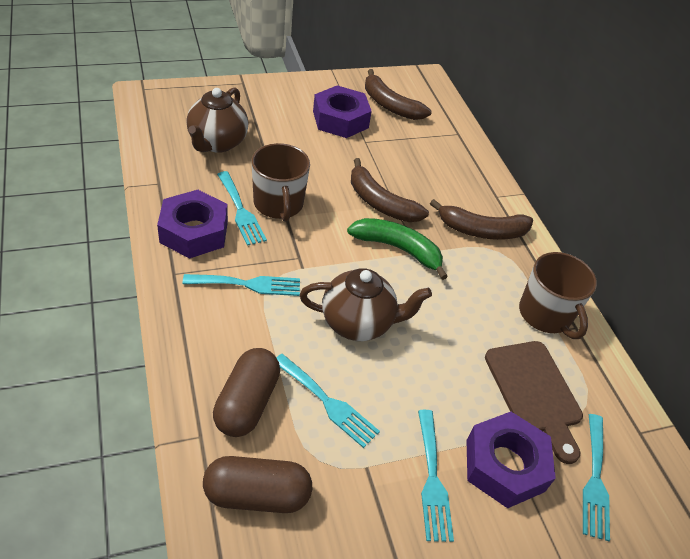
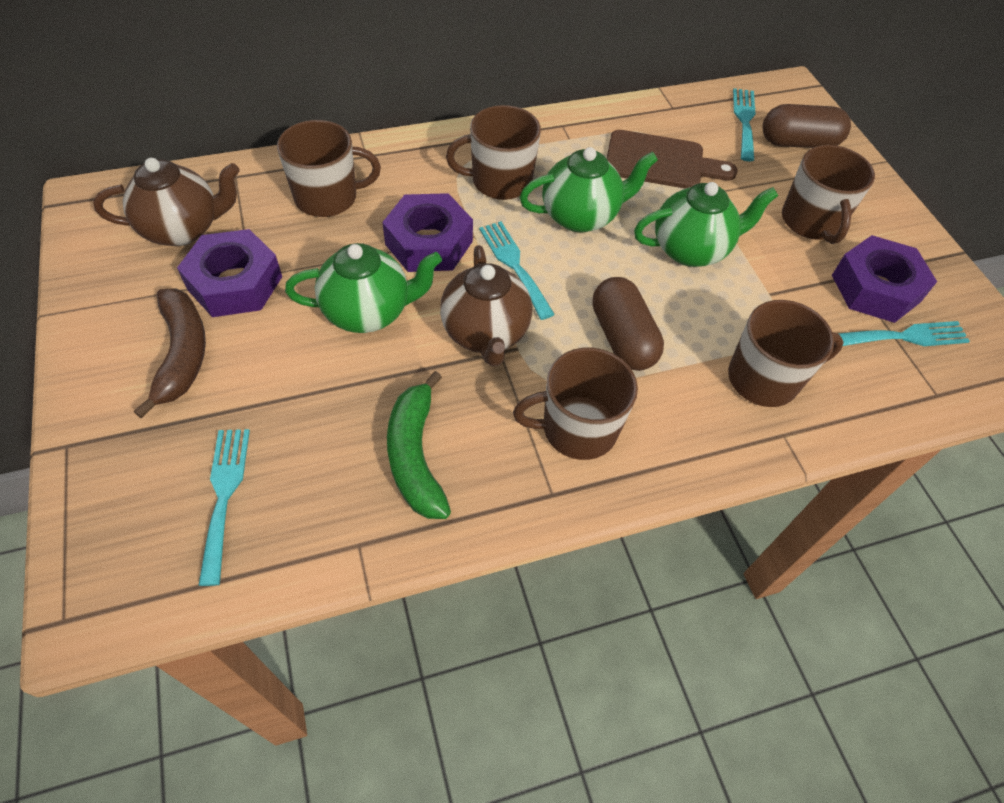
brown banana: [351,158,429,222] [365,69,431,120] [430,199,533,240] = 3 -> [134,288,206,419] = 1
brown mug: [252,143,310,222] [519,252,597,339] = 2 -> [277,120,381,217] [446,105,541,200] [513,348,638,460] [728,300,844,407] [782,145,875,244] = 5
green teapot: none = 0 -> [285,243,442,333] [520,147,658,233] [634,182,778,267] = 3
turquoise fork: [183,274,300,296] [217,171,267,246] [276,354,380,448] [418,410,454,542] [583,414,610,541] = 5 -> [198,429,250,586] [479,221,555,320] [733,88,756,161] [838,321,970,346] = 4

